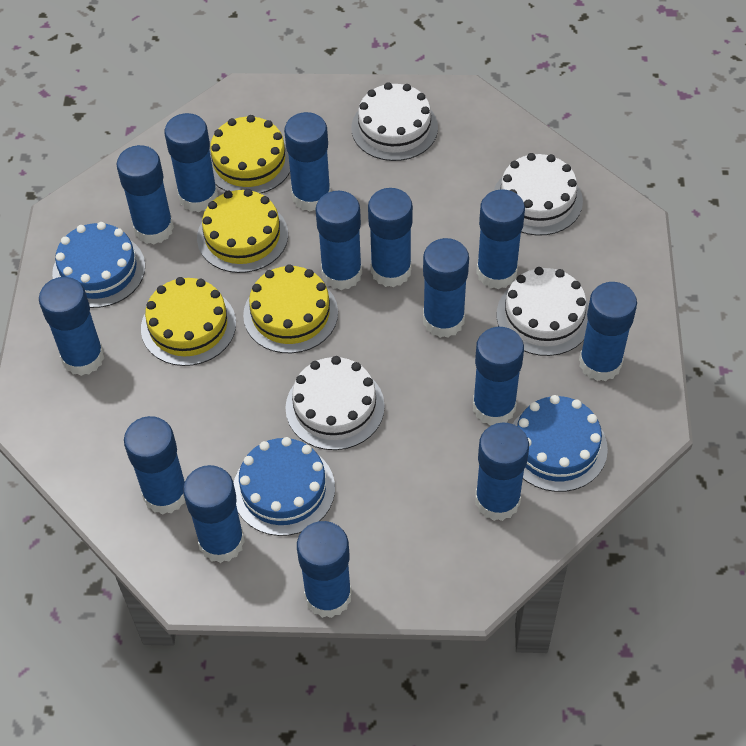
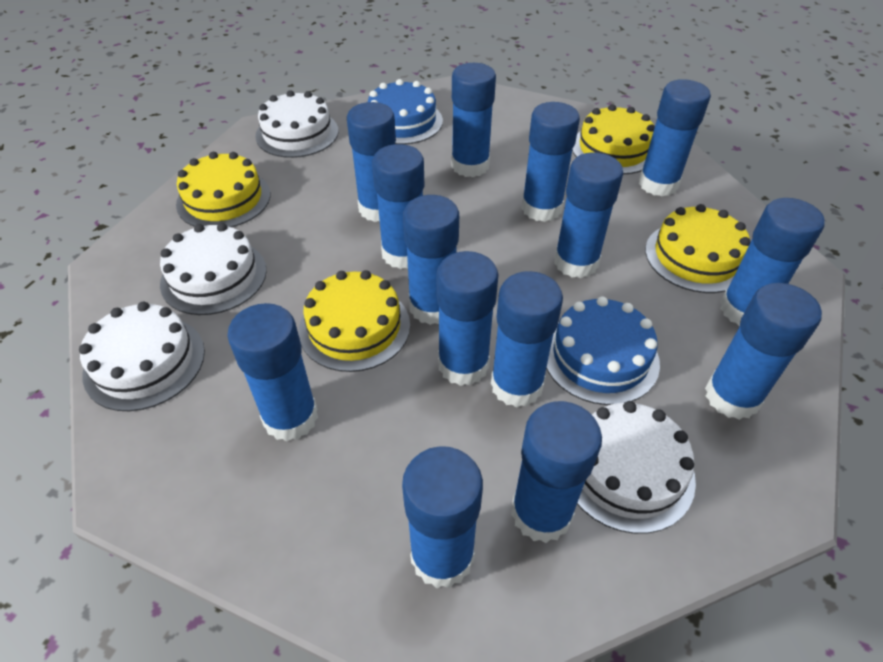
blue cake: [52,222,145,308] [234,437,335,536] [513,395,608,492] = 3 -> [368,79,443,145] [546,297,660,405] = 2

